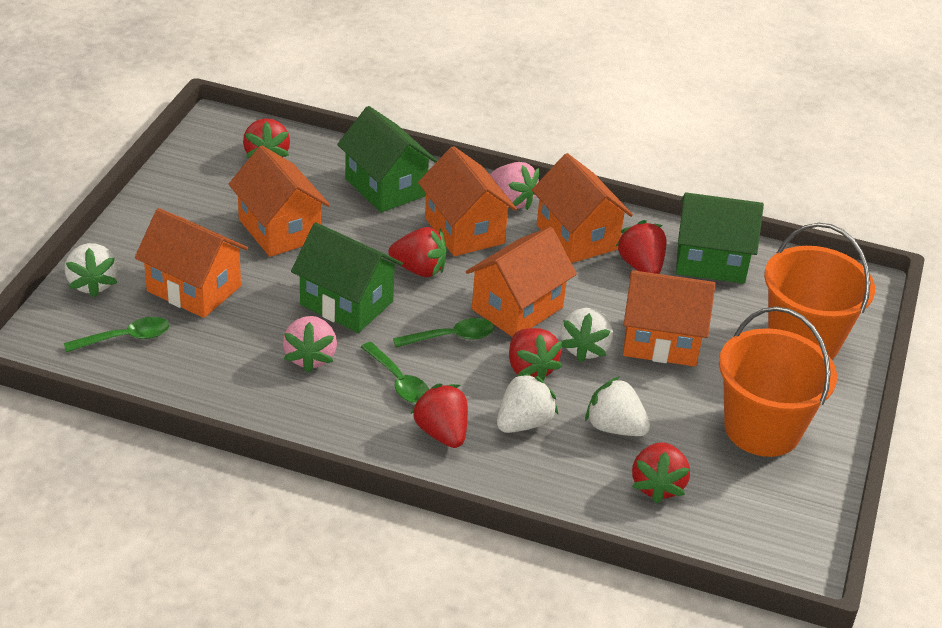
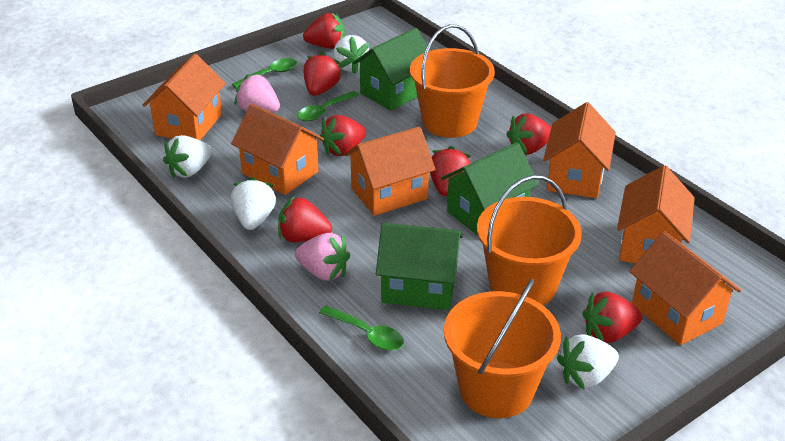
orange bucket: [719,306,837,457] [764,223,875,359] = 2 -> [410,24,495,138] [444,279,561,418] [477,175,582,305] = 3
red strawberry: [243,118,290,158] [388,227,447,277] [411,383,468,448] [509,328,562,381] [615,220,667,274] [632,442,690,504] = 6 -> [278,196,332,243] [303,13,345,49] [304,52,342,96] [319,115,366,156] [430,146,471,196] [506,113,551,155] [582,292,642,343] = 7

